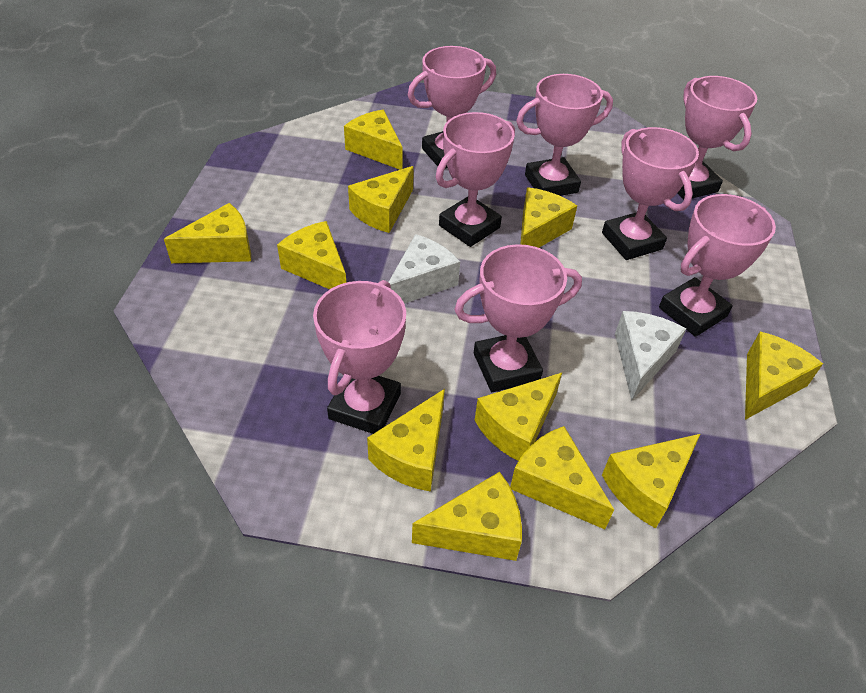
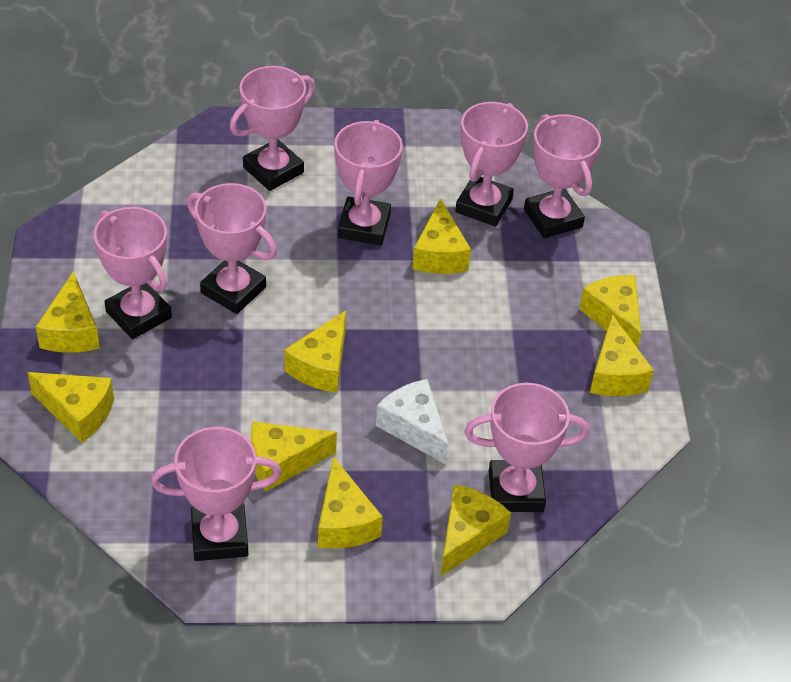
white cheese: [389,234,460,304] [615,311,686,401] = 2 -> [376,379,449,465] = 1
yellow cheese: [164,203,251,263] [277,221,346,289] [344,110,403,170] [348,166,414,233] [367,389,445,492] [412,472,522,561] [475,373,562,461] [510,426,614,529] [520,187,577,248] [602,434,700,529] [745,331,823,420] = 11 -> [27,372,114,442] [36,271,100,353] [251,421,337,492] [284,311,346,393] [318,456,383,549] [412,198,471,274] [440,484,511,577] [579,275,641,348] [590,314,654,396] = 9

